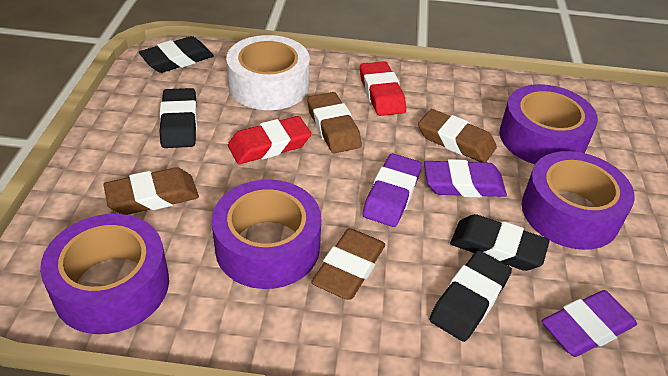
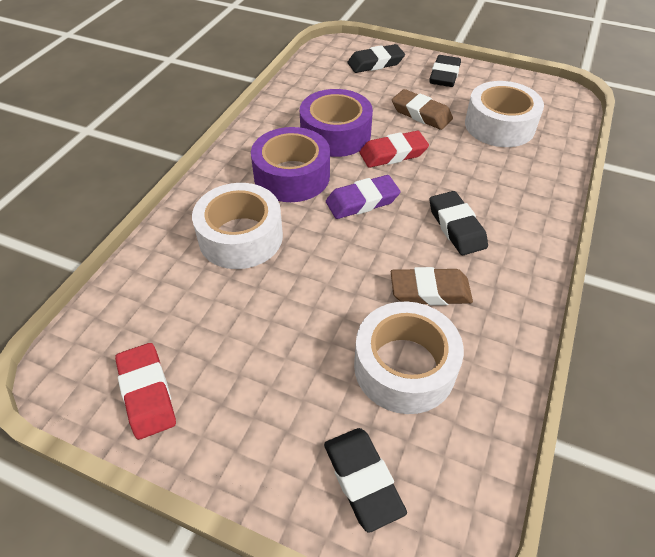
brown eraser: [103,167,199,215] [307,92,362,153] [311,228,385,300] [418,109,497,163] = 4 -> [391,267,473,306] [392,89,453,130] = 2
purple eraser: [362,154,422,227] [424,159,507,198] [542,290,637,357] = 3 -> [326,175,401,219] = 1
purple tape: [40,214,169,334] [212,180,321,289] [500,84,598,164] [522,151,635,250] = 4 -> [251,127,330,202] [300,89,373,157] = 2
white tape: [226,35,310,110] = 1 -> [192,183,283,269] [354,301,464,414] [465,81,544,147] = 3

